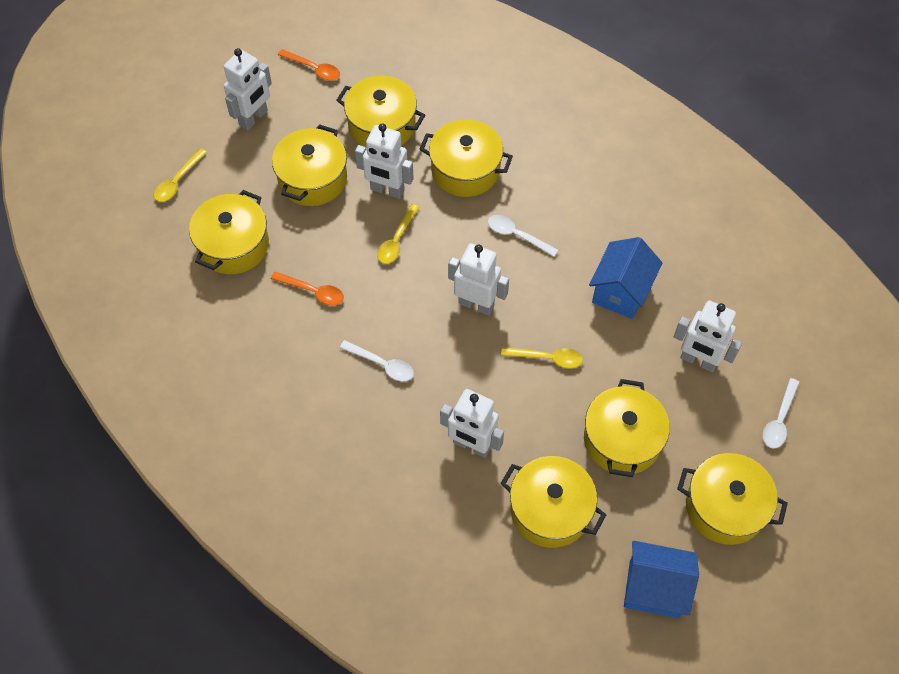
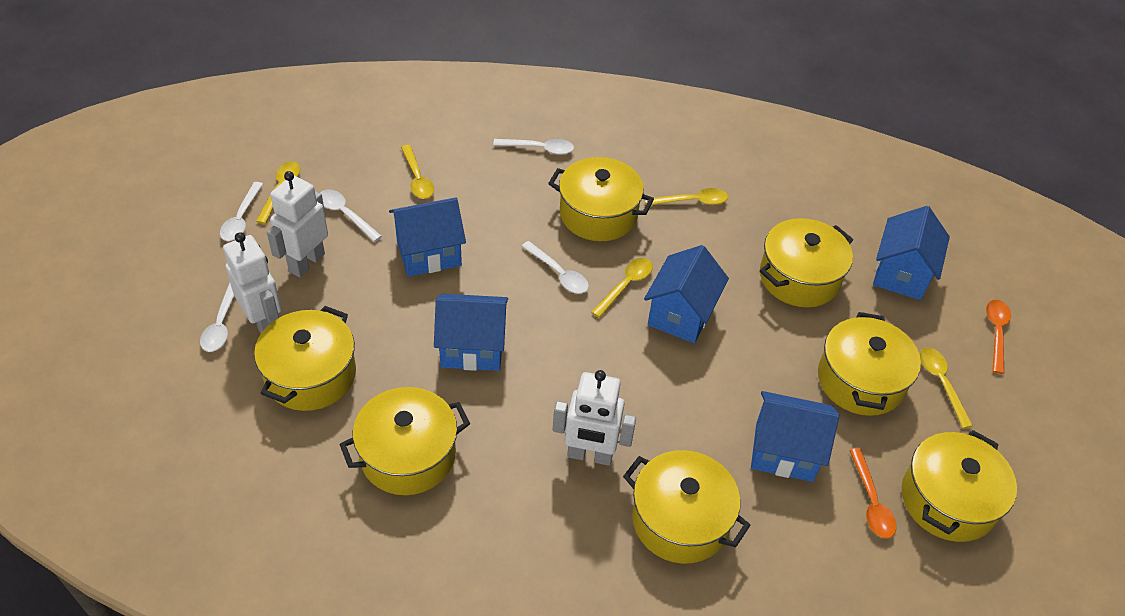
blue house: [589,237,662,319] [624,541,699,618] = 2 -> [389,197,466,277] [434,294,508,371] [644,245,729,344] [751,391,839,482] [873,206,950,300] = 5
white robot: [224,48,272,130] [355,123,414,199] [440,389,504,458] [448,243,509,315] [674,300,742,372] = 5 -> [223,232,282,333] [267,171,328,278] [553,370,636,466] = 3
white spoon: [340,340,414,381] [488,215,558,257] [763,378,800,449] = 3 -> [200,282,234,352] [220,182,263,241] [320,189,382,242] [493,139,574,155] [521,241,589,294] = 5
yellow spoon: [154,148,207,202] [377,204,420,264] [501,347,583,368] = 3 -> [256,161,300,224] [401,145,434,199] [591,258,653,318] [645,188,728,205] [919,347,973,428] = 5

